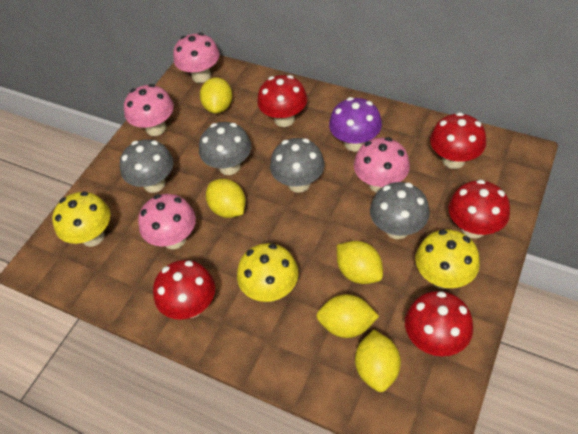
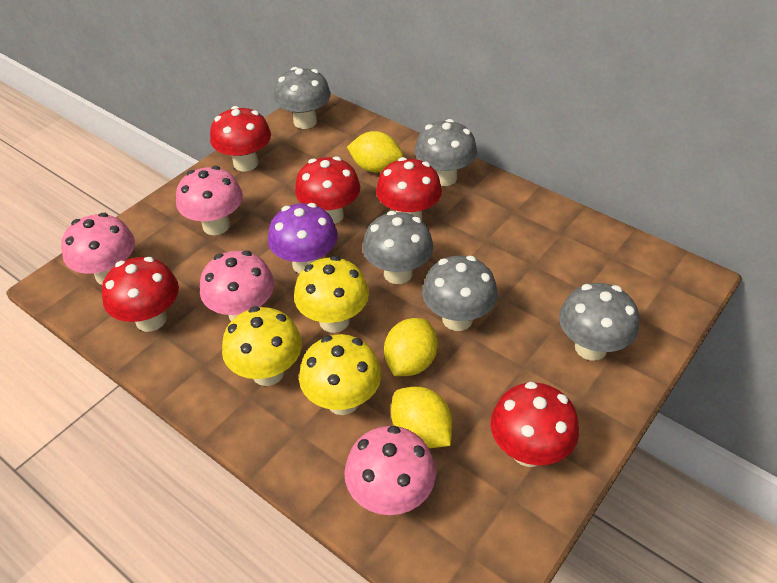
grey mushroom: [120,139,174,193] [199,122,251,175] [270,138,325,193] [370,182,430,239] = 4 -> [274,67,331,129] [362,211,433,284] [415,119,477,186] [422,256,498,331] [559,283,639,361] = 5
yellow lemon: [200,77,232,114] [206,179,246,218] [316,294,379,338] [337,241,383,284] [355,330,401,392] = 5 -> [347,131,403,173] [384,318,438,376] [391,386,453,448] = 3

